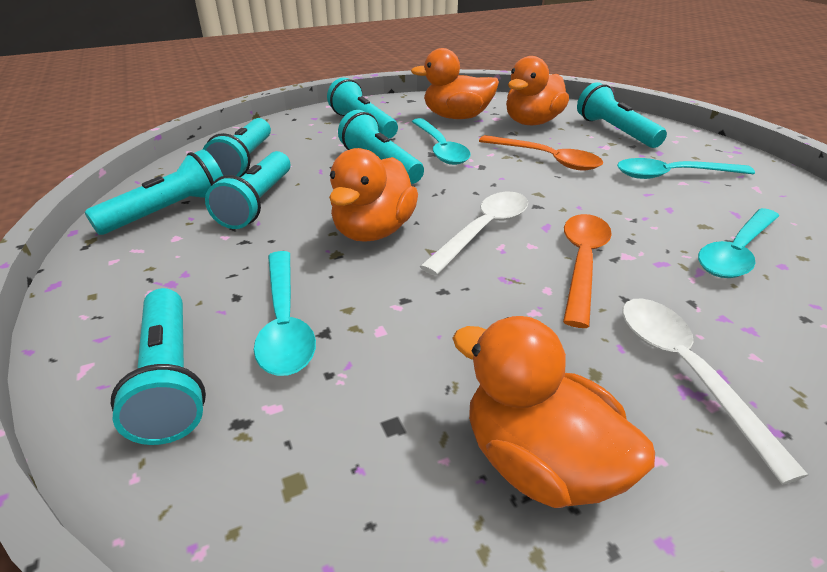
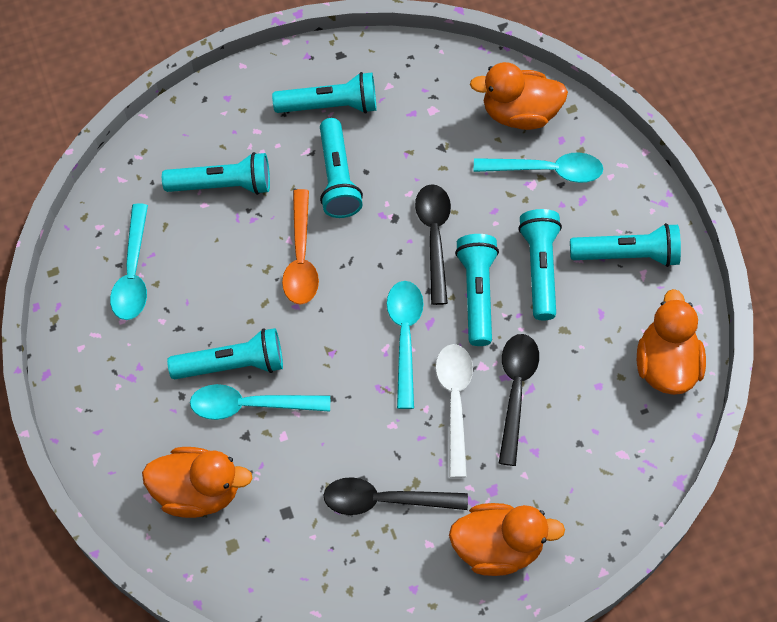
black spoon: none = 0 -> [323,477,468,515] [415,184,451,305] [499,334,539,466] = 3
orange spoon: [479,135,603,170] [563,214,612,328] = 2 -> [282,189,319,305] = 1
white spoon: [419,192,528,275] [622,298,808,485] = 2 -> [435,344,473,478] = 1

